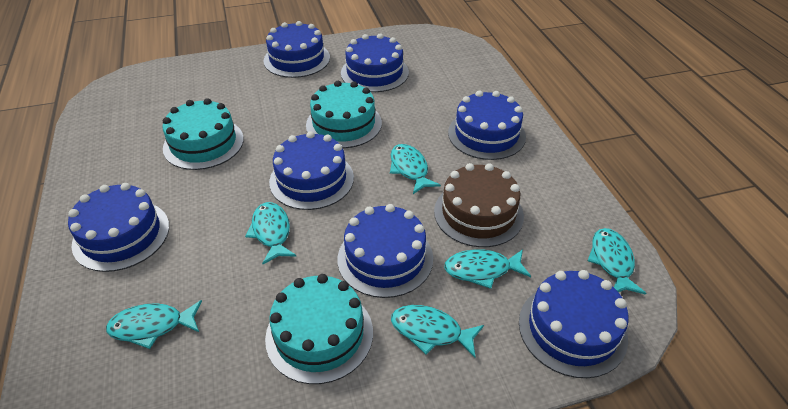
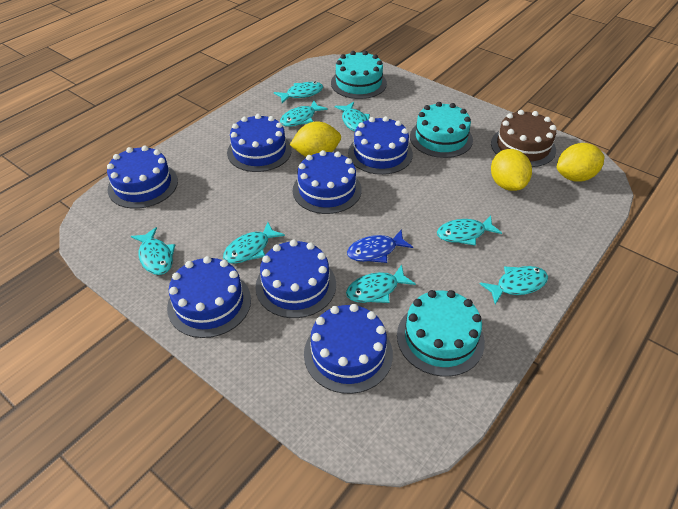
blue fish: none = 0 -> [347,230,413,263] = 1
turquoise fish: [106,300,202,349] [245,202,297,264] [390,144,441,194] [391,305,484,358] [444,249,531,289] [588,228,646,295] = 6 -> [131,227,175,275] [223,222,285,264] [274,82,323,103] [280,101,328,127] [335,102,370,132] [346,264,416,303] [437,216,502,246] [479,266,548,304] = 8
yellow lemon: none = 0 -> [290,121,341,157] [491,149,532,191] [557,143,605,182] = 3

